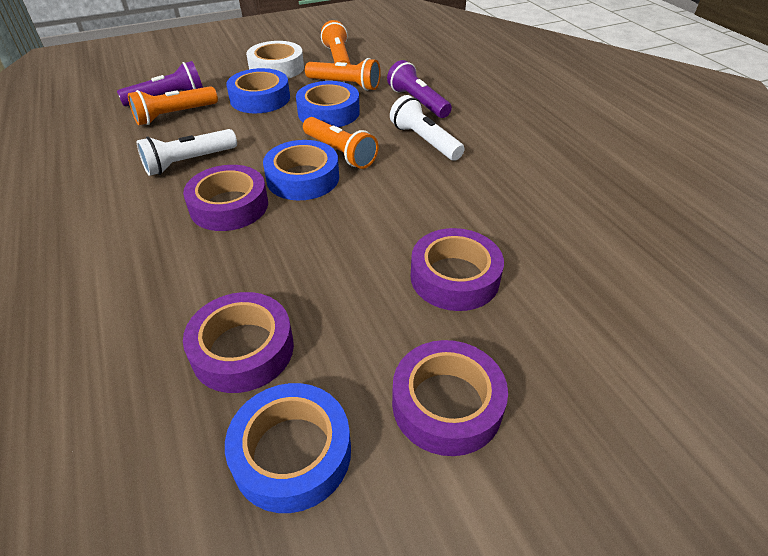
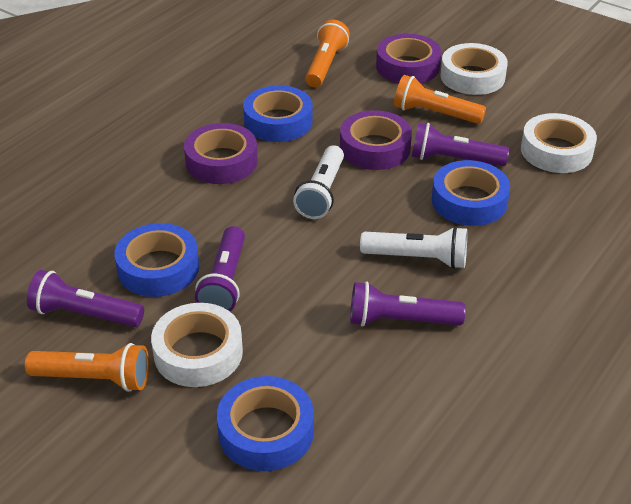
orange flashlight: [128,86,218,125] [303,117,378,169] [305,58,381,91] [321,20,351,65] = 4 -> [25,343,149,392] [305,20,350,87] [394,75,486,124] = 3
purple flashlight: [117,61,203,107] [387,60,452,118] = 2 -> [27,270,144,327] [195,226,245,311] [350,282,466,327] [412,122,509,166] = 4
purple tape: [183,165,268,231] [183,292,294,393] [392,340,508,456] [410,228,504,311] = 4 -> [184,123,258,184] [340,110,412,170] [376,34,441,83] = 3
white tape: [246,41,304,79] = 1 -> [151,303,243,387] [440,43,508,95] [521,113,597,173] = 3

